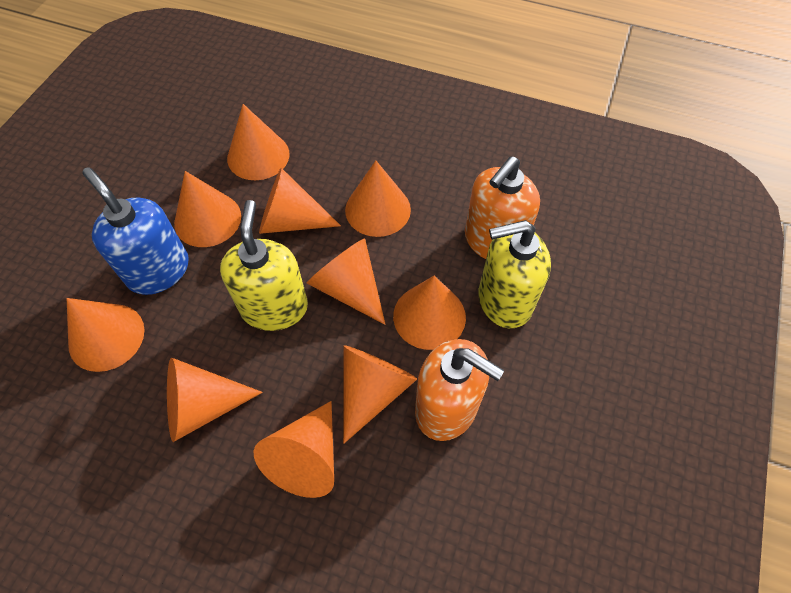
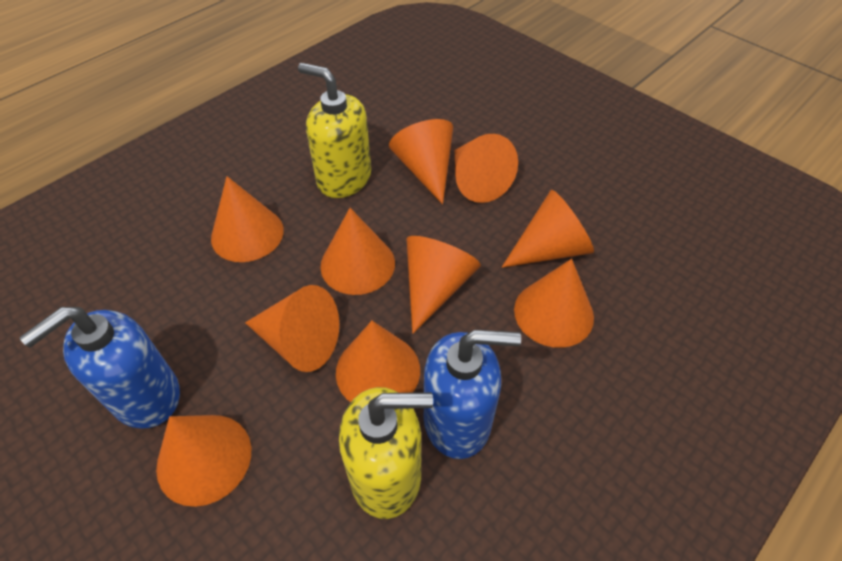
blue soap dispenser: [82,167,189,295] = 1 -> [19,307,180,429] [424,330,521,459] = 2
orange soap dispenser: [415,339,504,441] [465,156,540,259] = 2 -> none = 0

